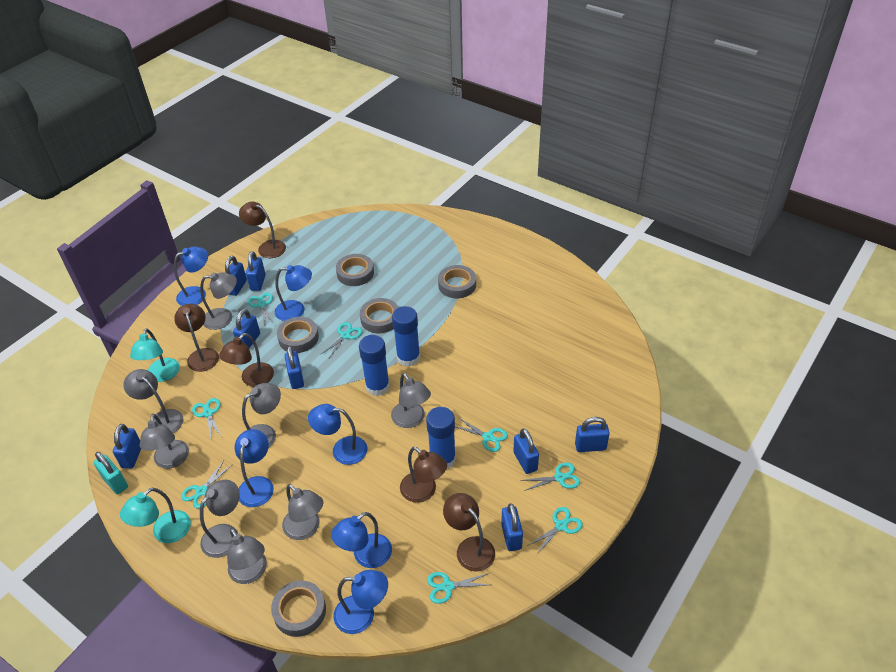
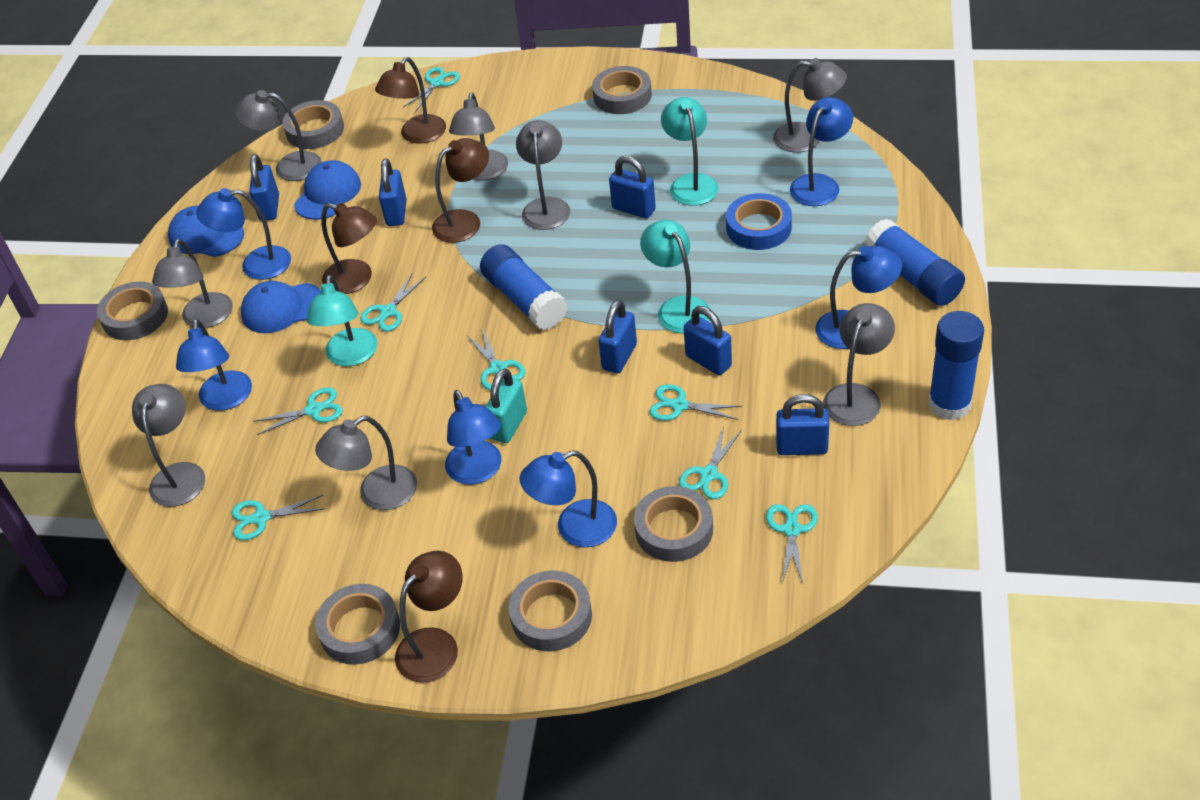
blue cap: none = 0 -> [168,206,244,257] [241,281,321,333] [294,160,361,220] = 3
blue padlock: [113,424,141,469] [225,256,247,296] [233,309,260,348] [246,251,266,291] [285,346,304,389] [501,503,523,551] [513,428,539,474] [575,417,610,452] = 8 -> [249,154,279,221] [379,159,407,226] [598,300,637,373] [609,156,656,219] [684,306,732,375] [776,394,829,455] = 6
blue tape: none = 0 -> [726,193,792,250] = 1
brown lamp: [174,304,219,372] [219,333,274,387] [239,201,286,258] [400,447,447,503] [443,493,495,571] = 5 -> [321,203,377,294] [375,57,446,143] [395,551,463,683] [432,138,489,243] = 4
grey tape: [271,580,326,637] [277,317,319,353] [336,254,374,286] [360,298,399,334] [438,265,476,298] = 5 -> [97,281,168,340] [283,100,344,149] [315,584,400,665] [508,571,592,651] [592,66,652,114] [634,486,713,562] = 6
turquoise lamp: [120,487,191,543] [130,328,180,382] = 2 -> [306,275,378,366] [640,220,710,333] [661,97,719,206] = 3

